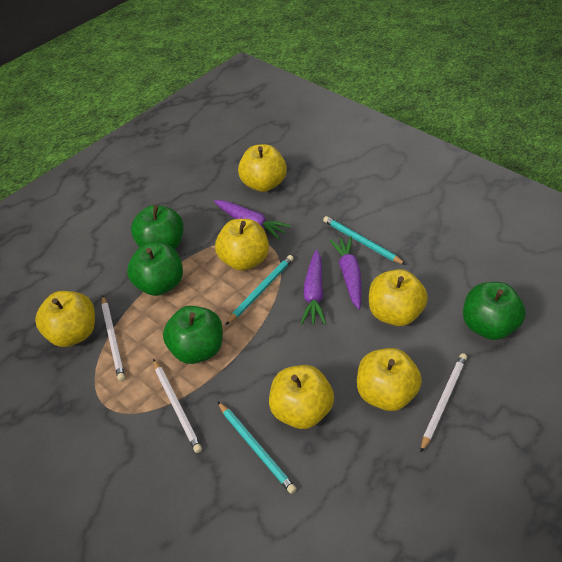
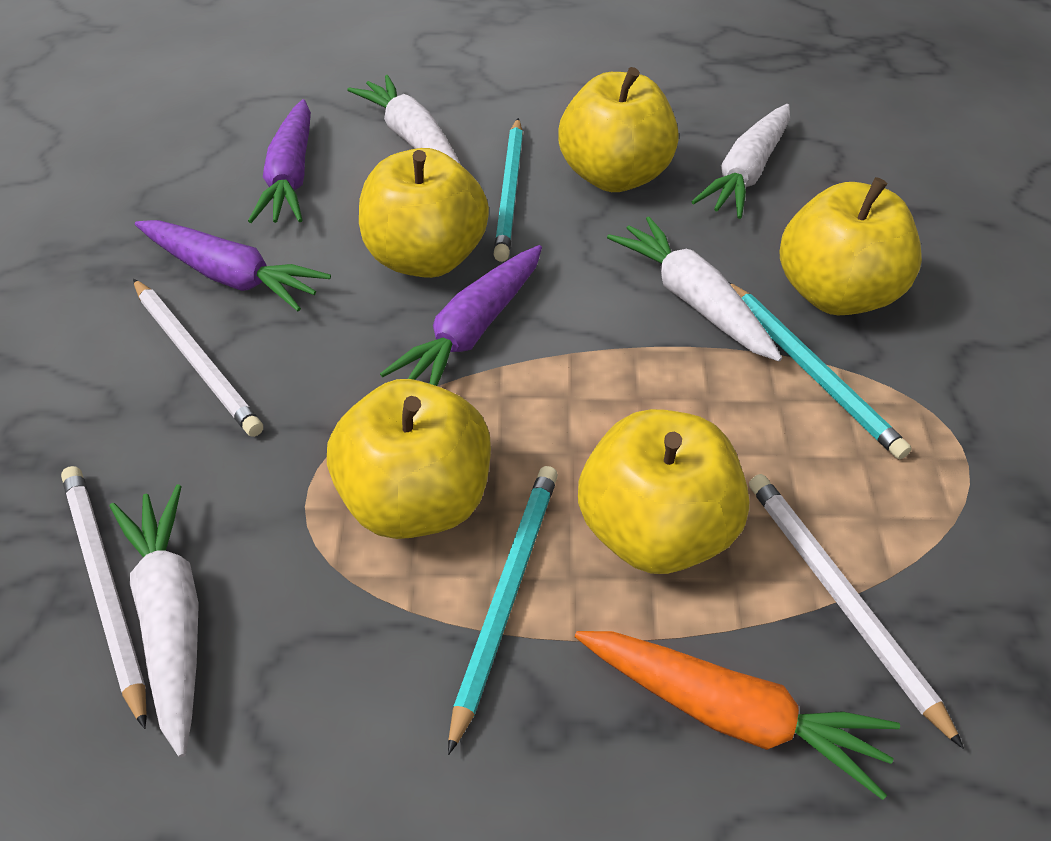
green apple: [127,243,183,296] [131,205,184,249] [163,306,223,364] [463,282,526,340] = 4 -> none = 0
orange carrot: none = 0 -> [575,631,900,800] = 1
white carrot: none = 0 -> [109,484,199,757] [347,75,461,165] [607,217,782,362] [691,104,790,219] = 4
yellow apple: [35,291,95,347] [215,219,269,271] [238,144,287,192] [269,365,334,429] [357,348,422,411] [369,269,428,326] = 6 -> [327,379,491,539] [359,148,489,278] [558,67,679,192] [578,409,749,574] [779,177,922,315] = 5

